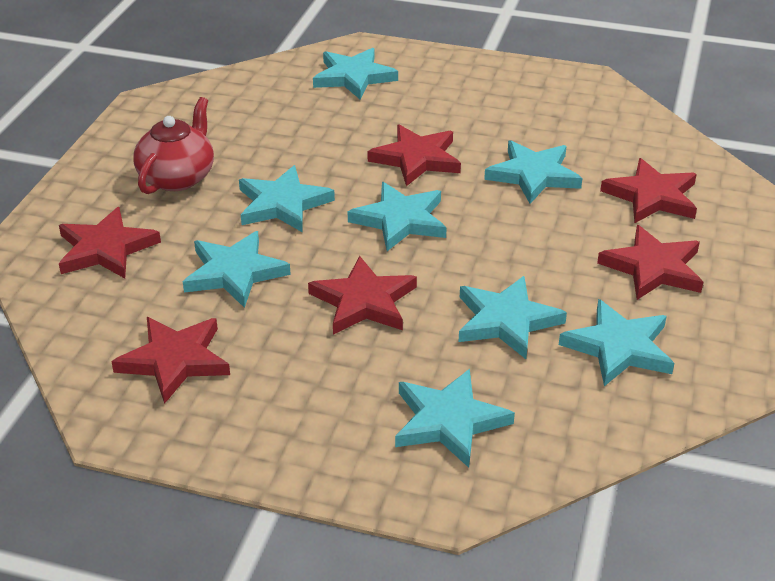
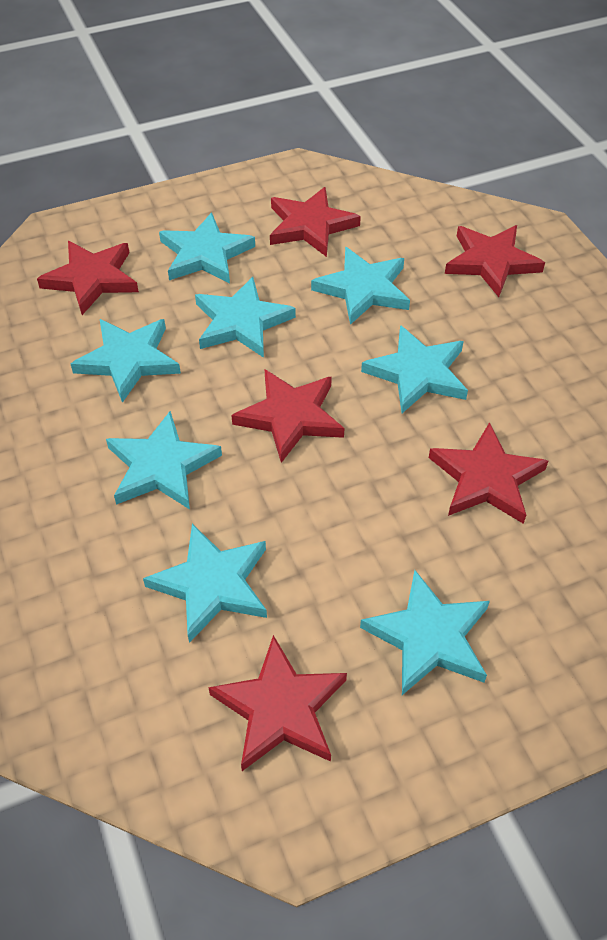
red teapot: [133,97,214,194] = 1 -> none = 0

